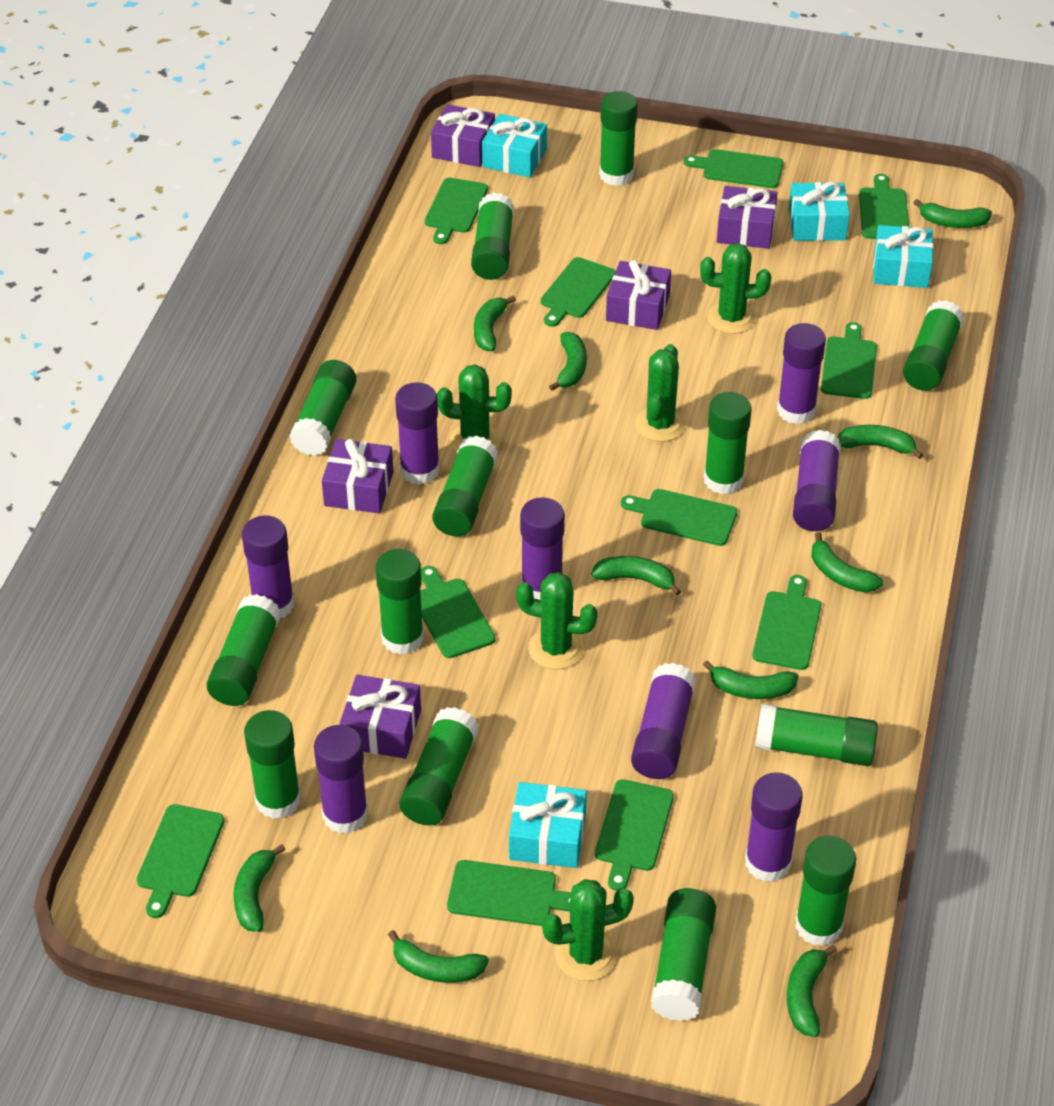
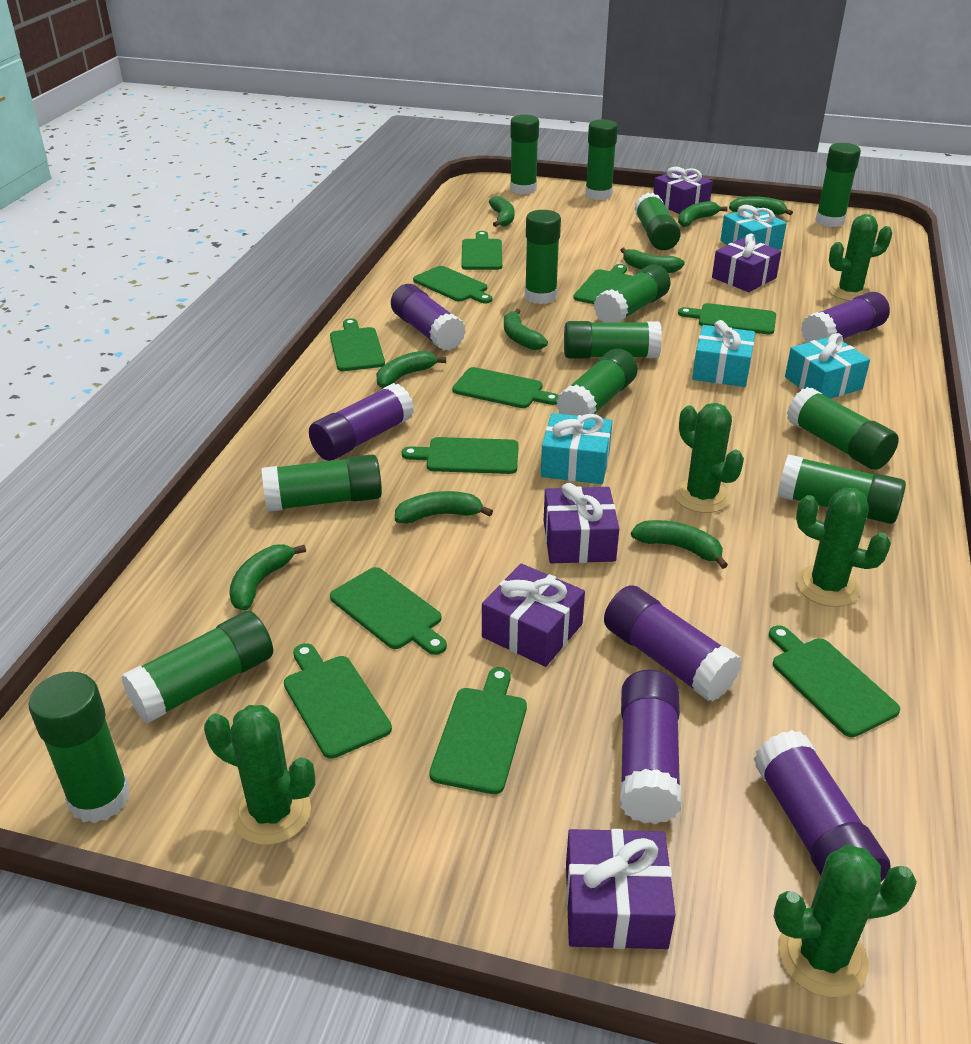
green banana: [233,844,286,932] [388,930,489,983] [474,295,516,351] [549,332,587,391] [591,556,681,596] [703,661,798,699] [787,945,837,1037] [812,532,883,593] [838,425,923,459] [914,199,992,228] = 10 -> [229,544,306,611] [376,351,446,388] [395,491,493,524] [489,196,514,227] [504,309,548,350] [621,248,685,273] [631,520,728,569] [678,201,728,227] [729,196,793,215] = 9
purple glue stick: [242,516,294,618] [314,725,368,834] [395,382,440,485] [520,497,565,600] [631,663,696,779] [745,772,803,882] [777,323,826,424] [793,430,841,531] = 8 -> [309,383,414,461] [391,284,466,351] [604,585,742,702] [620,670,682,824] [754,730,890,882] [801,292,890,343] = 6

